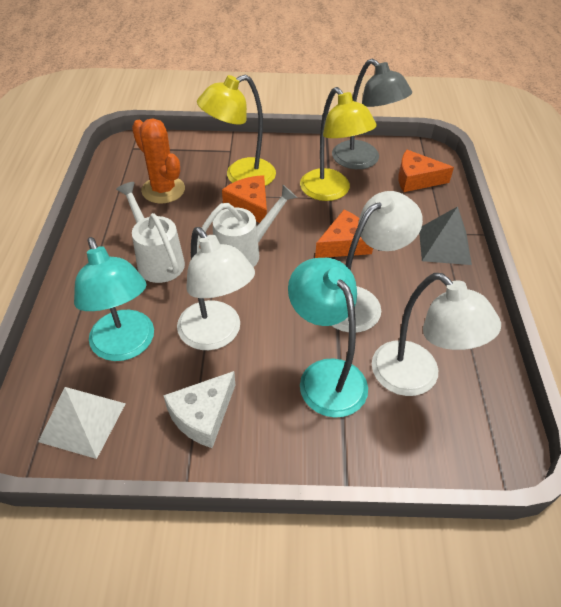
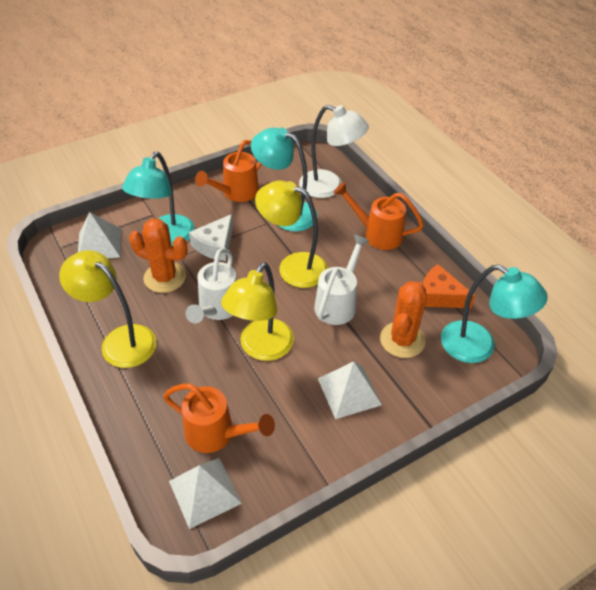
grey lamp: [332,59,412,169] = 1 -> none = 0
grey pyramid: [419,206,472,265] = 1 -> none = 0
orange cactus: [132,118,185,203] = 1 -> [129,218,188,293] [380,281,427,358] = 2
orange cheese: [222,175,267,223] [315,210,373,258] [398,150,454,192] = 3 -> [423,264,475,308] = 1
orange watering can: none = 0 -> [163,384,275,453] [195,140,262,202] [334,182,424,250] = 3
turquoise lamp: [74,237,154,361] [288,258,368,418] = 2 -> [122,152,195,246] [251,127,318,231] [441,265,548,363] = 3
white lamp: [177,227,255,350] [332,191,423,333] [372,273,501,396] = 3 -> [299,105,369,198] = 1
white pyramid: [38,387,126,459] = 1 -> [78,212,121,258] [169,458,242,529] [318,361,382,419] = 3
yellow lamp: [197,75,276,186] [300,87,377,201] = 2 -> [59,250,157,368] [221,262,294,361] [255,181,328,288] = 3

